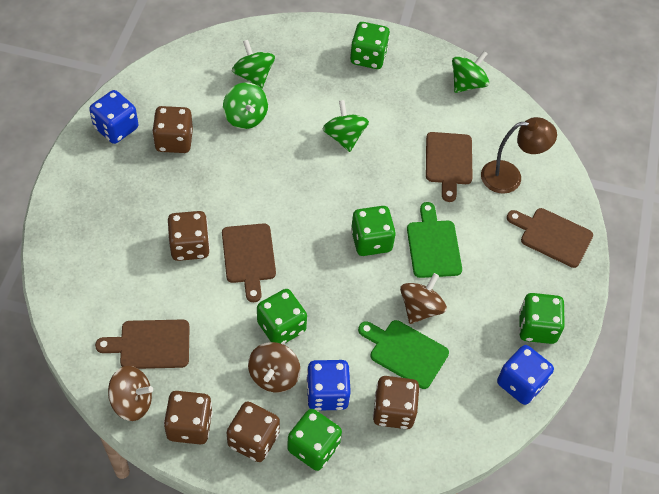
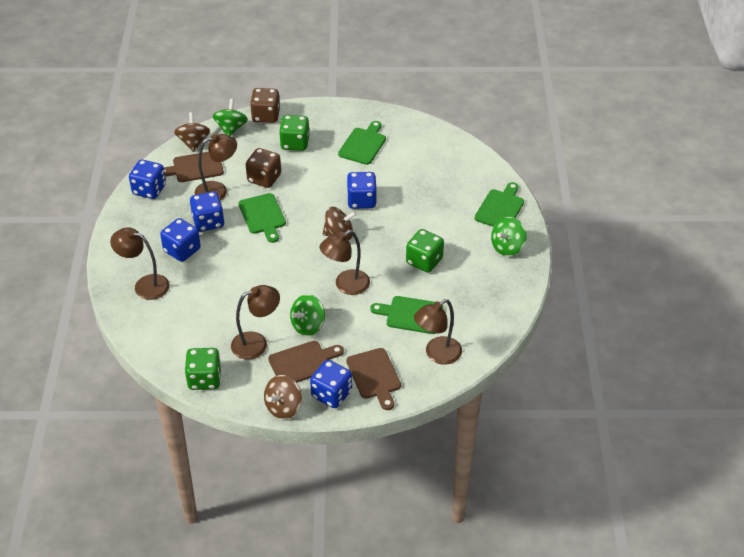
blue dice: [89,90,138,144] [306,360,351,411] [497,345,554,405] = 3 -> [129,160,166,199] [160,218,201,262] [190,192,224,232] [310,360,352,408] [347,172,377,209] = 5
brown cutting board: [95,319,190,369] [222,223,276,302] [426,132,473,202] [507,208,593,268] = 4 -> [164,152,224,182] [268,341,344,383] [346,348,401,410] = 3
brown dice: [152,106,193,153] [164,391,213,445] [168,211,210,261] [226,401,280,462] [373,376,420,429] = 5 -> [246,148,281,188] [250,88,280,123] = 2
brown lamp: [481,117,557,194] = 1 -> [110,227,170,300] [195,134,237,200] [231,285,280,360] [320,230,370,295] [414,299,462,365] = 5
green cutting board: [358,320,449,389] [407,202,462,278] = 2 -> [239,193,286,243] [338,121,386,165] [370,296,444,334] [475,182,524,227] = 4
green dice: [257,289,307,344] [287,409,342,471] [350,22,390,69] [351,206,396,256] [519,293,565,344] = 5 -> [185,348,221,390] [279,115,309,151] [406,229,444,273] = 3
green spinning top: [223,82,268,129] [232,40,275,89] [323,100,369,152] [452,51,489,93] = 4 -> [212,99,248,136] [290,294,325,336] [491,217,526,256] = 3

